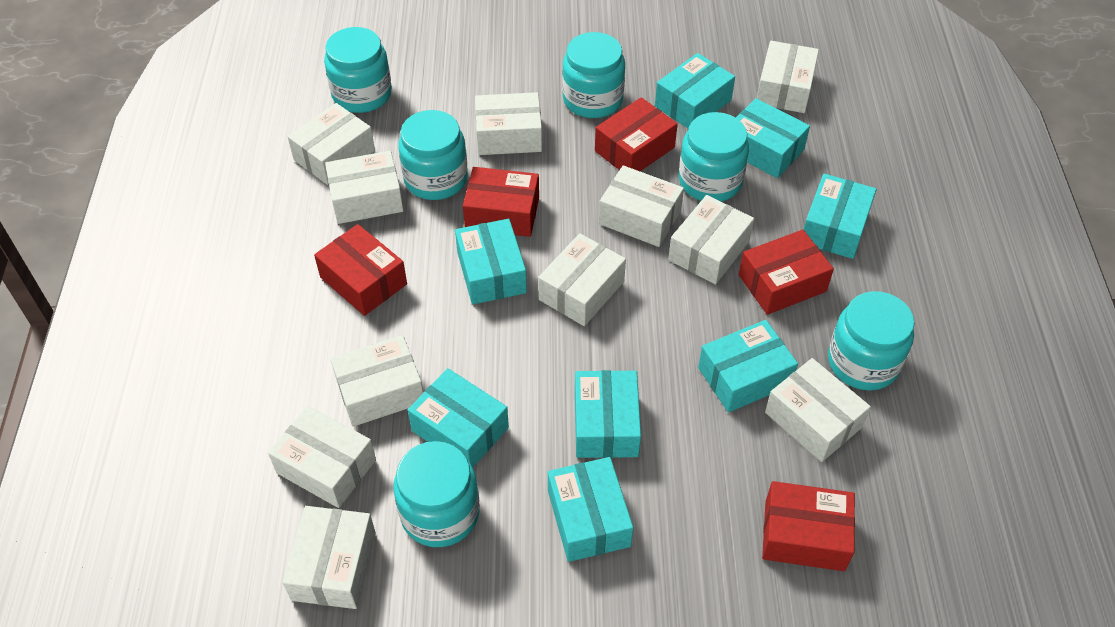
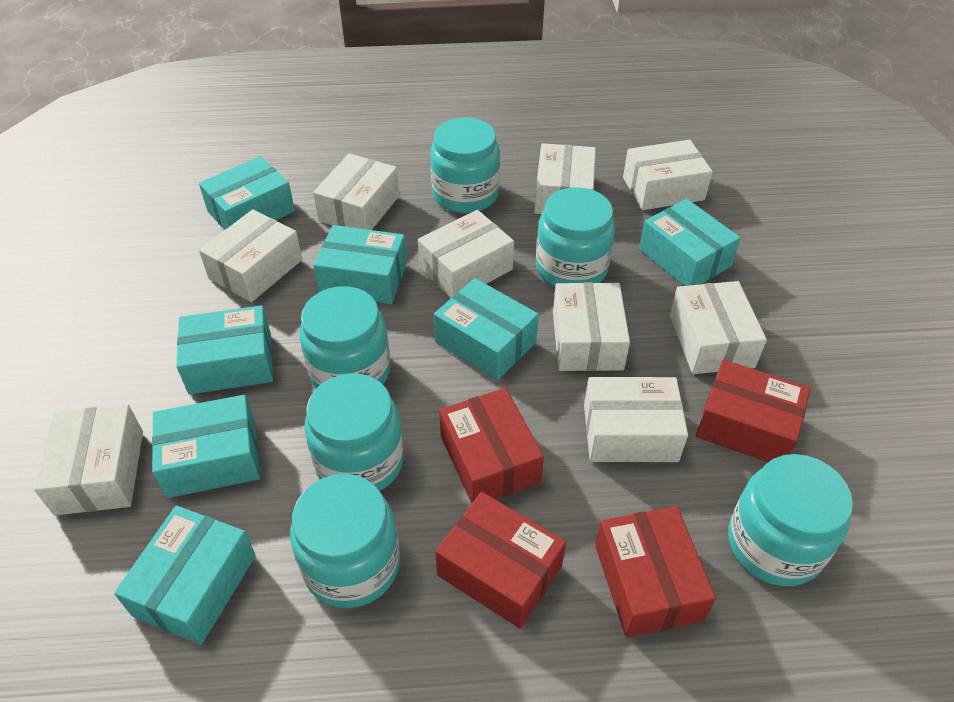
red box: [314,224,407,316] [463,167,539,237] [595,97,678,171] [739,230,834,315] [762,481,855,571] = 5 -> [435,492,566,629] [439,388,544,503] [595,506,716,638] [696,359,810,462] = 4
turquoise box: [408,368,509,467] [455,219,527,304] [548,457,633,562] [575,370,641,458] [655,53,735,128] [698,320,798,412] [736,98,810,178] [803,174,877,259] = 8 -> [114,506,256,645] [152,395,260,498] [176,305,273,395] [199,156,295,230] [313,225,407,304] [434,278,539,380] [639,199,741,286] = 7
white box: [268,406,376,508] [283,506,376,609] [288,103,375,185] [325,151,404,224] [331,335,423,427] [475,92,542,155] [538,233,626,326] [599,165,684,247] [668,195,754,284] [757,41,819,113] [765,358,871,462] = 11 -> [34,404,143,515] [199,209,302,302] [313,153,399,230] [418,210,514,298] [534,143,596,214] [553,282,630,371] [584,377,688,462] [623,140,713,210] [670,281,767,374] = 9

